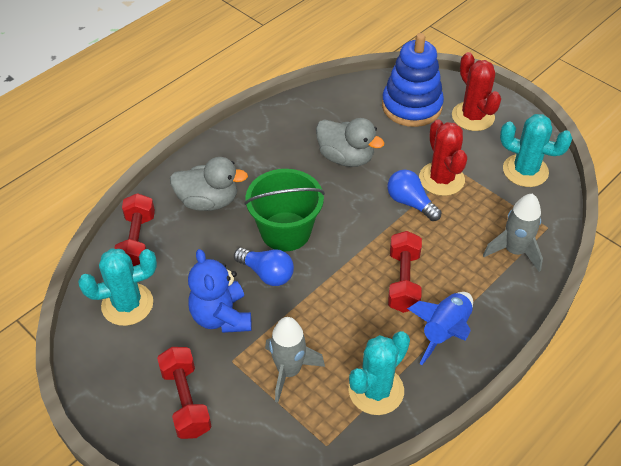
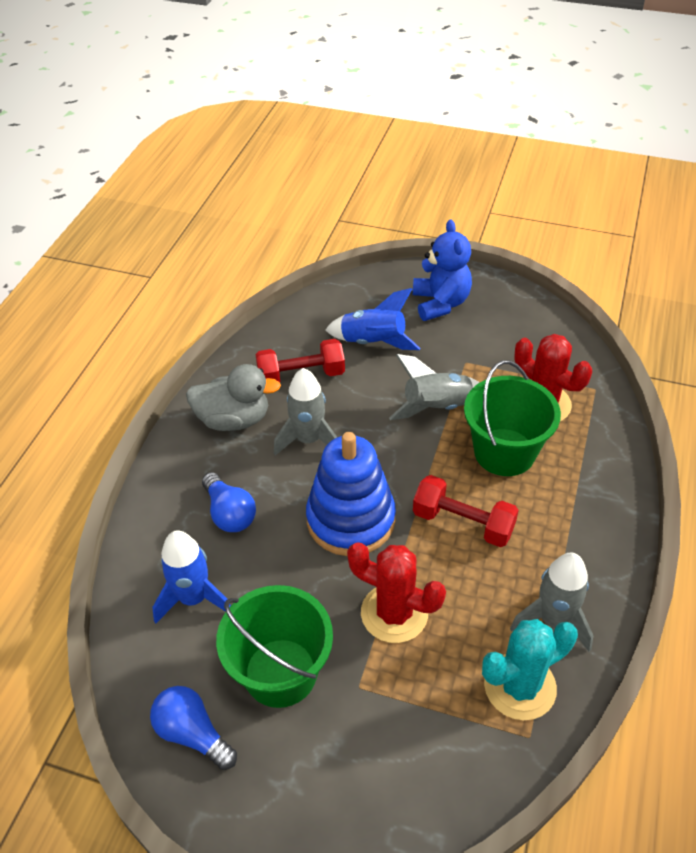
blue rocket: [407,292,473,365] = 1 -> [152,530,231,623] [326,288,421,350] = 2
green bucket: [244,169,325,251] = 1 -> [216,585,333,708] [464,360,561,476] = 2
grey duck: [170,157,248,211] [316,118,384,167] = 2 -> [186,364,281,431] = 1
grey rocket: [265,317,325,403] [483,193,543,272] = 2 -> [274,368,337,455] [389,354,480,420] [510,553,594,652] = 3
red dumbbell: [114,193,155,266] [157,347,212,439] [388,231,422,313] = 3 -> [255,339,345,382] [413,475,519,547] = 2
turquoise cactus: [78,249,157,326] [348,331,410,415] [500,114,573,187] = 3 -> [482,619,578,720] = 1

